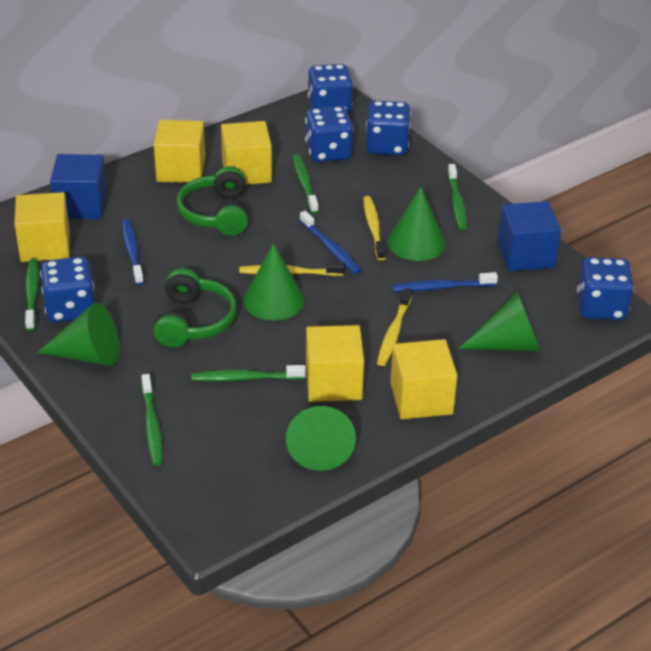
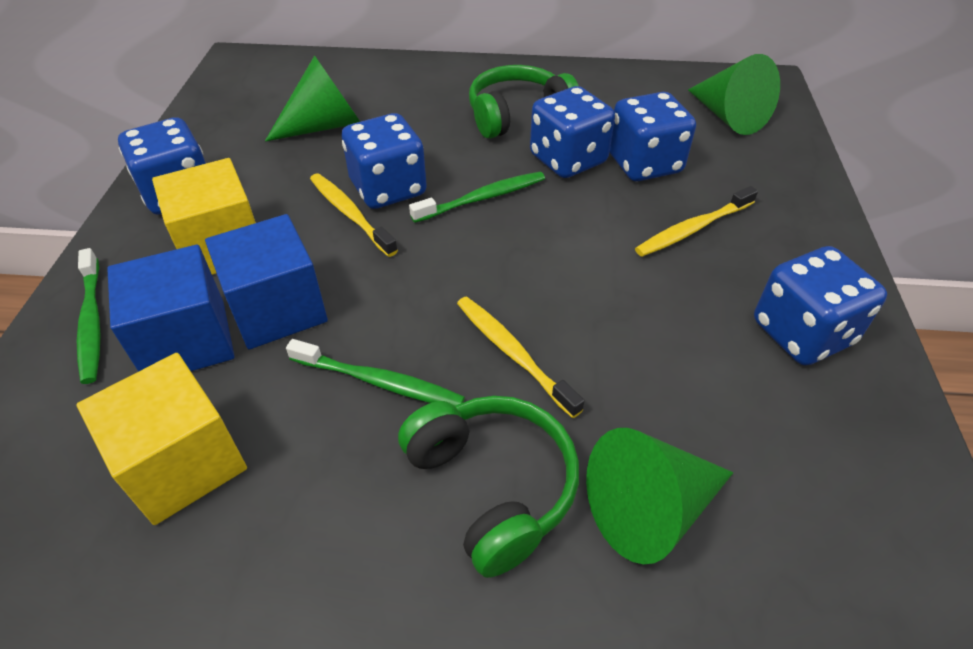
blue toothbrush: [122,219,144,285] [300,211,362,274] [392,272,498,292] = 3 -> none = 0
green cone: [37,303,120,366] [243,243,305,321] [286,406,356,471] [388,187,446,261] [459,292,541,351] = 5 -> [265,55,360,142] [586,428,733,564] [688,54,780,135] = 3
green toothbrush: [25,259,39,331] [141,374,163,466] [191,365,306,381] [293,154,319,214] [448,164,467,230] = 5 -> [77,248,101,384] [286,339,465,406] [409,172,545,223] = 3
yellow cube: [14,192,70,262] [154,120,205,183] [221,121,272,185] [306,325,364,402] [390,339,458,419] = 5 -> [76,353,247,525] [152,158,256,275] = 2

